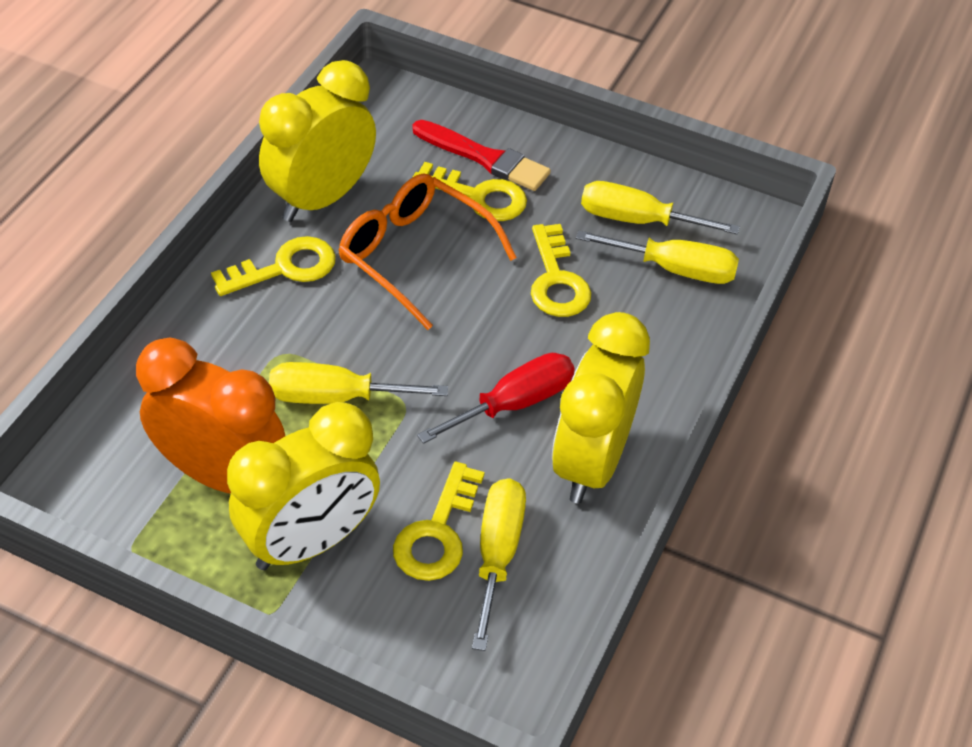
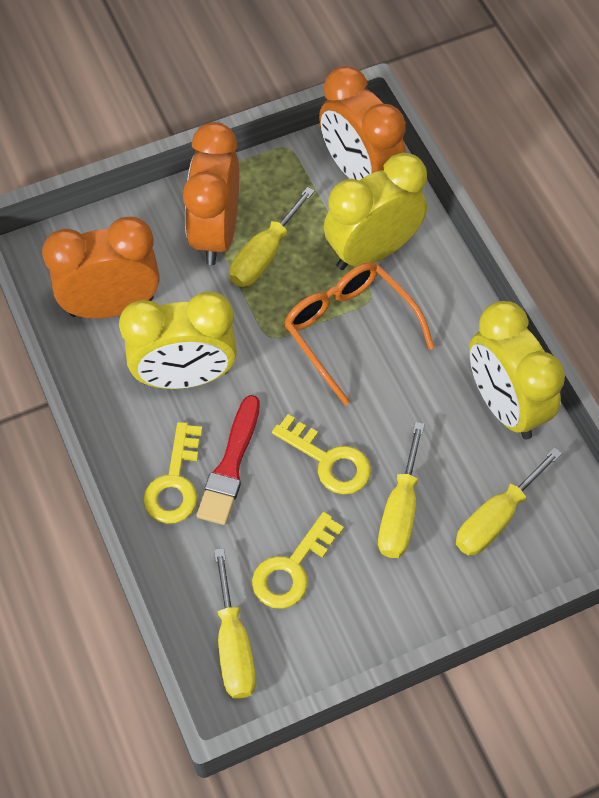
orange clock: [136,337,285,494] = 1 -> [42,217,159,318] [183,122,239,265] [319,66,406,180] = 3
red screwdriver: [417,353,575,444] = 1 -> none = 0
yellow key: [211,236,336,296] [393,462,485,581] [412,162,527,221] [531,224,591,317] = 4 -> [143,422,203,524] [252,512,344,609] [272,414,371,494] = 3

